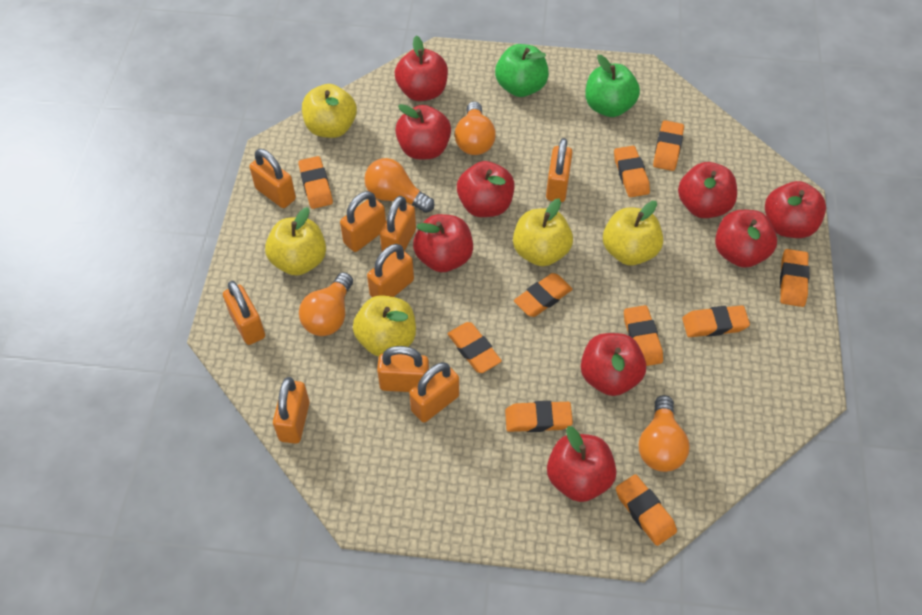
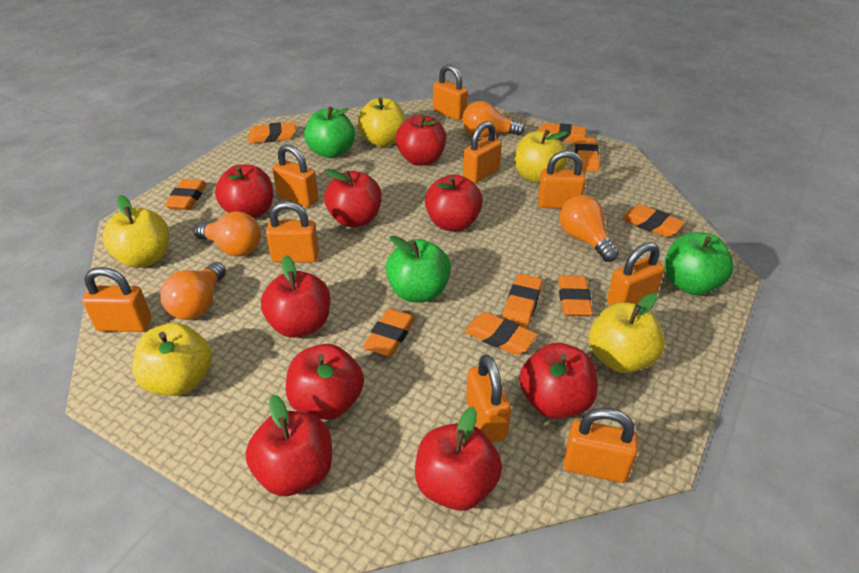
green apple: [495,44,549,97] [585,55,640,117] = 2 -> [304,107,355,158] [385,236,451,302] [664,232,734,295] = 3
orange eraser: [298,156,333,209] [448,322,502,373] [505,401,573,432] [514,273,573,317] [614,146,650,197] [616,474,677,546] [624,305,663,366] [653,120,684,171] [682,305,750,337] [780,249,810,307] = 10 -> [165,179,207,210] [248,122,296,144] [363,308,416,357] [464,312,537,355] [502,273,543,329] [537,123,586,143] [558,275,593,316] [575,137,600,172] [621,204,685,237] = 9

